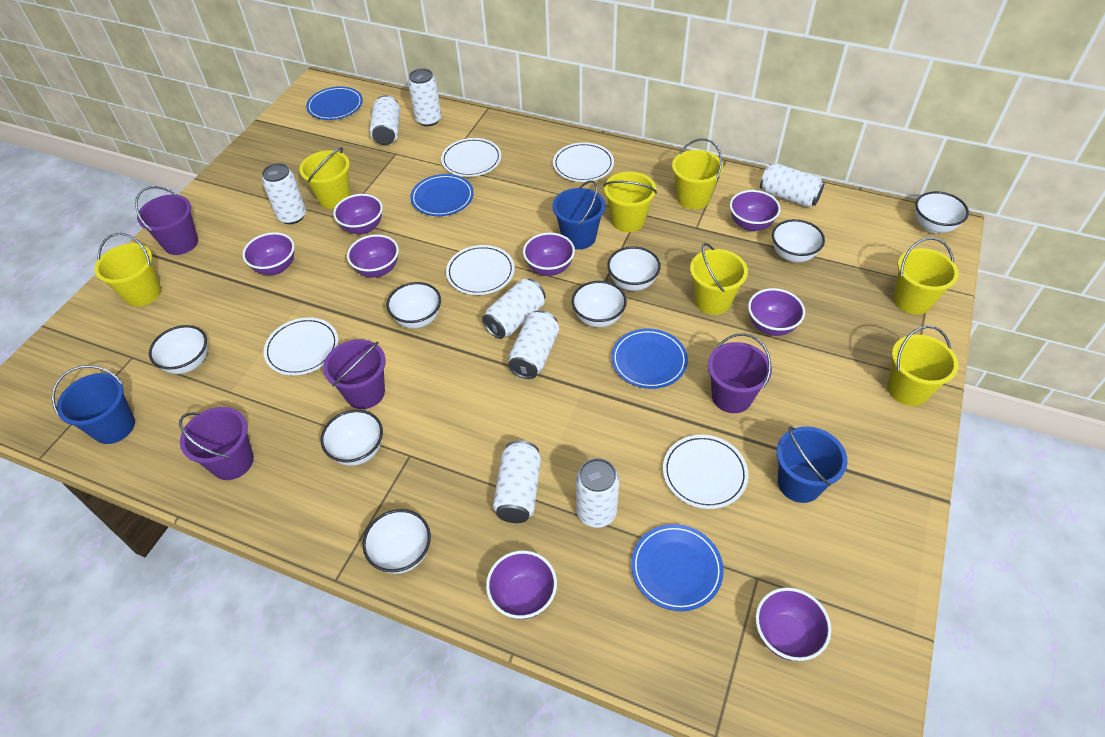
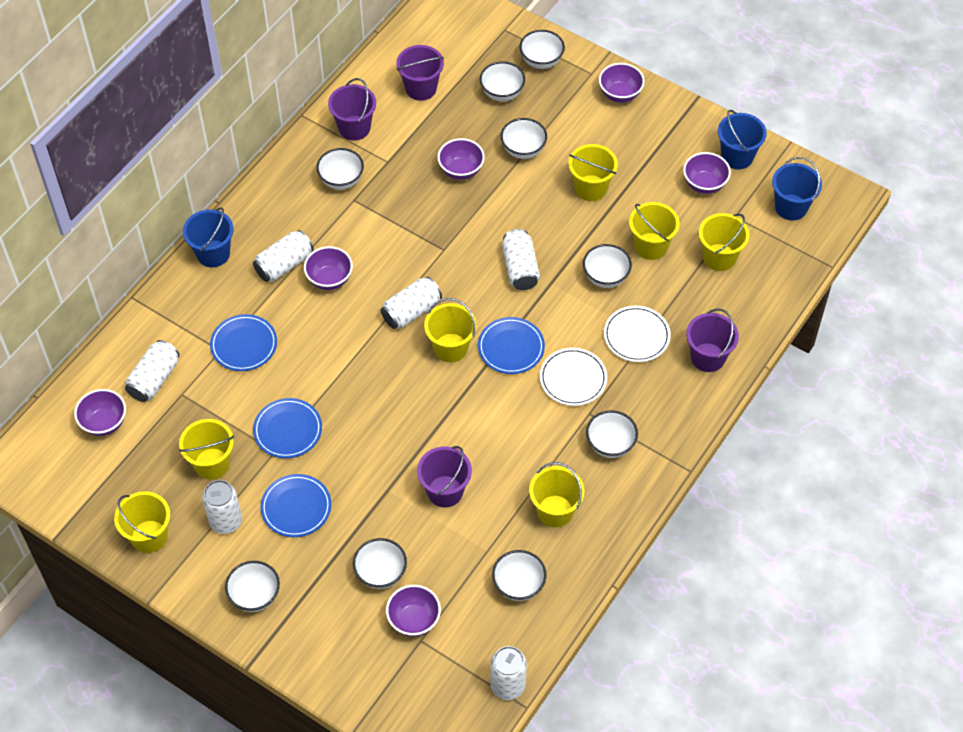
purple bowl: [242,232,295,275] [333,194,383,235] [347,234,399,278] [486,550,557,619] [523,233,575,276] [730,190,781,231] [748,288,805,336] [755,587,831,661] = 8 -> [74,389,126,436] [304,246,353,290] [386,585,441,637] [437,138,485,180] [599,63,645,103] [683,152,731,194] = 6
white bowl: [149,325,208,374] [321,410,383,466] [362,509,431,574] [387,282,441,328] [572,281,627,327] [607,247,661,291] [772,219,825,262] [915,191,969,233] = 8 -> [225,561,280,612] [316,148,364,190] [353,538,407,589] [480,62,525,101] [492,550,547,601] [500,118,547,159] [520,30,565,69] [583,244,632,288] [586,410,638,458] = 9
white can: [262,163,306,224] [370,95,400,145] [408,68,441,127] [482,279,546,339] [493,440,541,523] [508,310,559,379] [576,458,619,528] [760,164,825,207] = 8 -> [125,340,180,402] [202,480,242,534] [253,230,314,282] [381,277,442,329] [490,646,527,700] [502,229,540,290] = 6
white plate: [264,318,338,375] [441,138,501,177] [446,245,515,295] [553,142,614,182] [663,435,748,509] = 5 -> [540,348,607,406] [604,306,671,362] = 2

